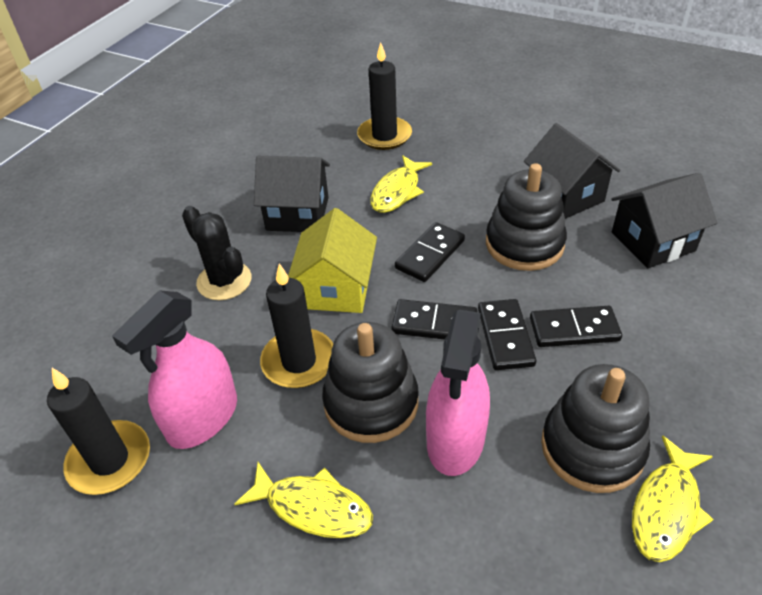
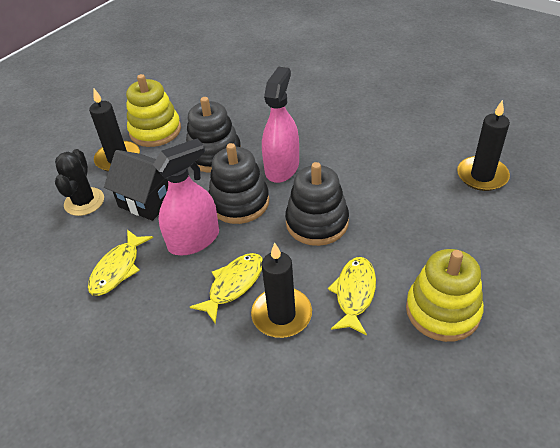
black domino: [392,299,477,340] [395,222,465,282] [478,299,536,370] [530,306,622,347] = 4 -> none = 0
black house: [254,156,330,232] [524,123,621,219] [611,173,717,268] = 3 -> [104,150,168,221] = 1
yellow house: [288,208,377,313] = 1 -> none = 0
yellow stacking toy: none = 0 -> [126,74,181,147] [406,249,484,342] = 2

